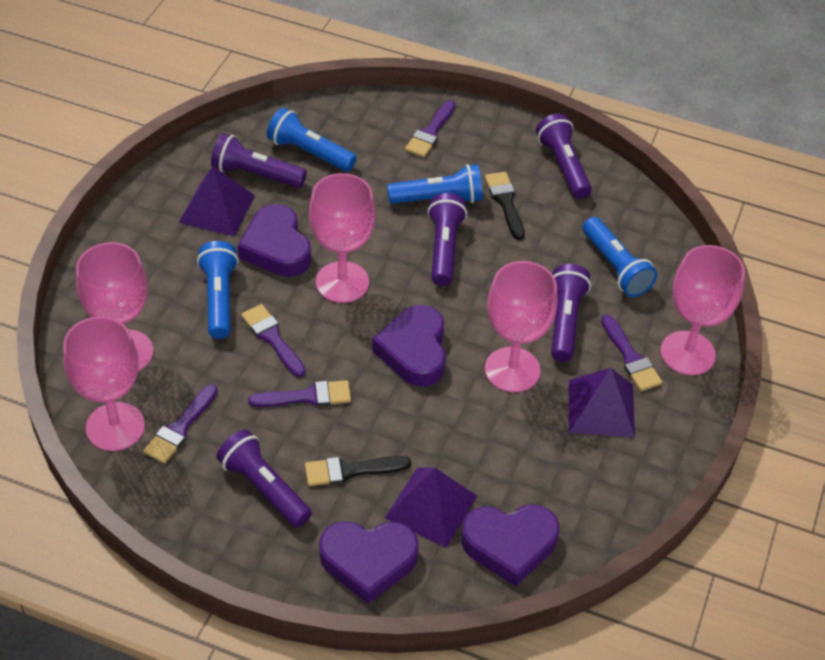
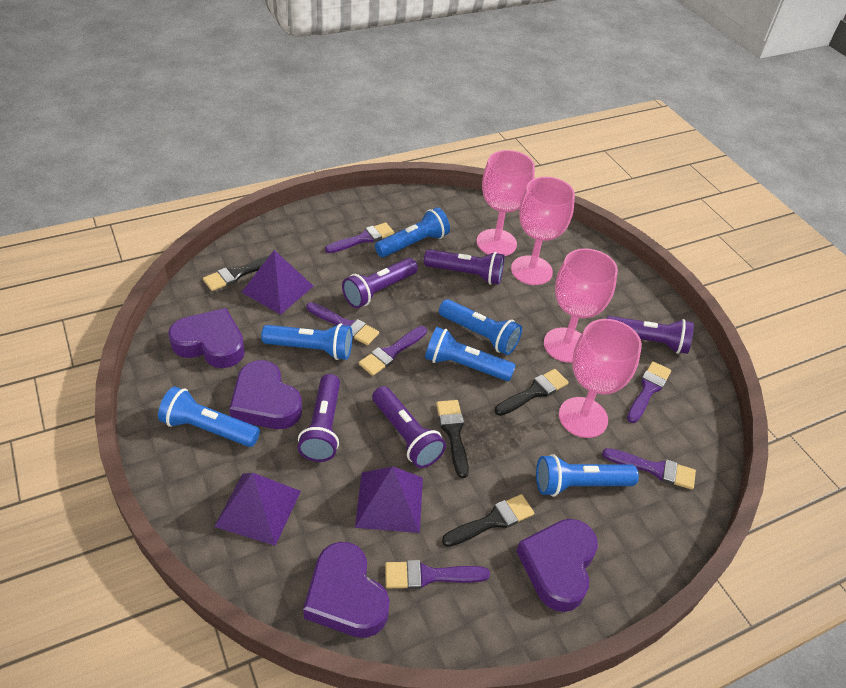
black brush: [305,456,411,486] [485,172,525,240] = 2 -> [203,255,270,291] [436,400,469,478] [442,494,534,547] [495,369,568,416] = 4
blue flashlight: [197,241,239,339] [267,107,357,172] [387,164,483,204] [583,217,658,297] = 4 -> [158,386,260,447] [261,323,352,360] [375,207,450,257] [425,327,516,381] [439,299,522,355] [536,454,639,497] = 6
pink goblet: [63,316,145,451] [76,242,153,371] [309,173,375,303] [485,261,558,392] [661,245,745,375] = 5 -> [477,150,535,256] [511,177,575,285] [544,248,618,363] [559,319,642,438] = 4
purple brush: [143,384,218,464] [241,304,306,377] [248,380,351,407] [405,100,455,157] [601,314,662,391] = 5 -> [306,302,379,345] [325,223,395,253] [359,326,427,376] [385,560,490,589] [602,448,696,490] [627,361,671,423] = 6

